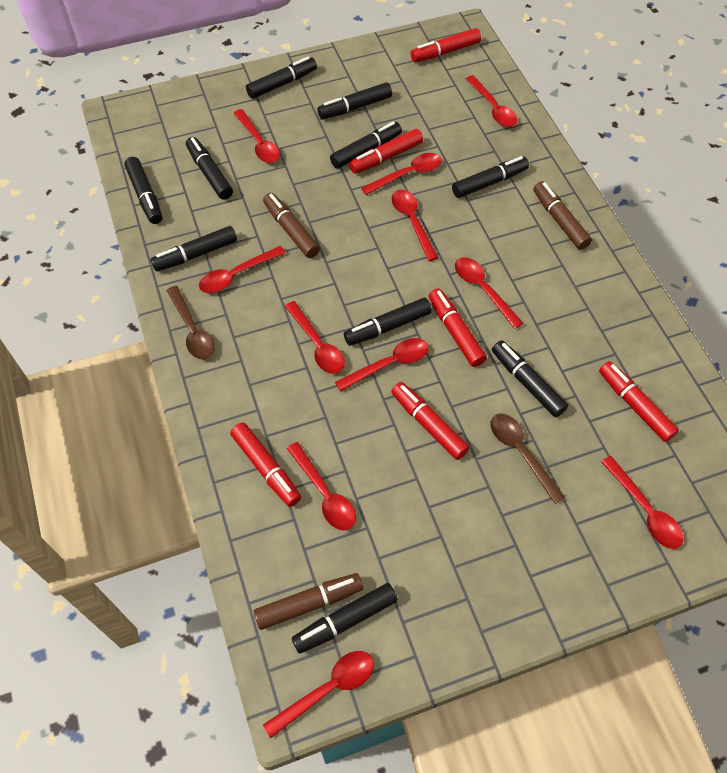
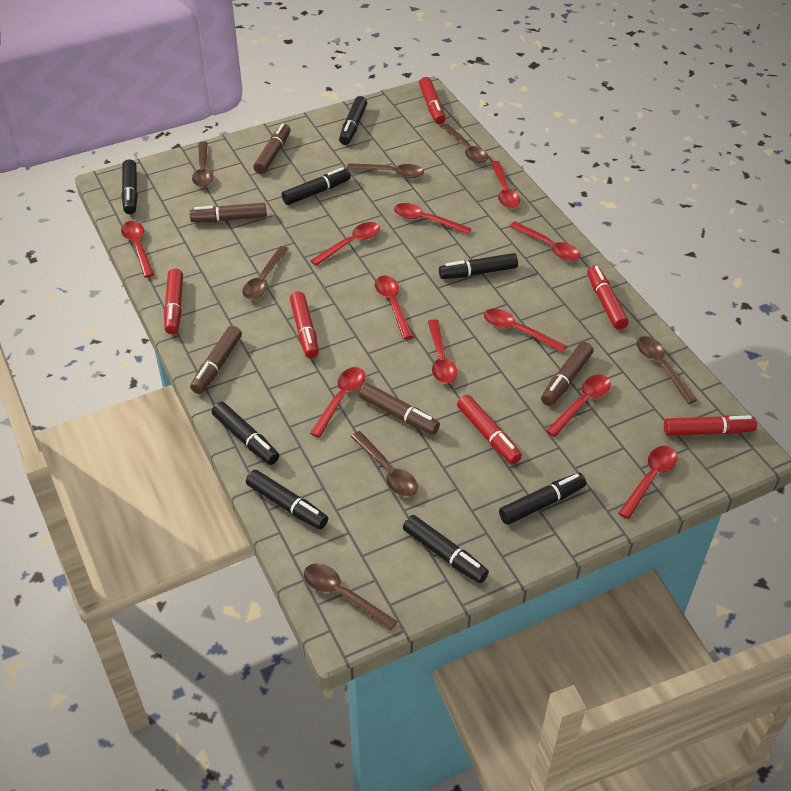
black marker: [124,157,163,224] [150,226,237,271] [186,137,233,200] [246,57,317,99] [292,583,398,654] [317,82,392,119] [330,121,402,169] [344,298,432,346] [452,156,529,198] [492,340,568,417] = 10 -> [122,159,138,214] [212,402,279,465] [246,470,328,530] [282,167,351,205] [339,96,367,145] [403,515,489,583] [439,253,518,279] [499,473,586,525] = 8
brown marker: [254,573,363,630] [263,193,320,258] [533,181,592,250] = 3 -> [189,203,267,222] [190,326,242,394] [253,123,290,174] [359,383,440,435] [541,342,593,406] = 5
brown spoon: [166,286,215,359] [491,414,566,504] = 2 -> [192,141,213,187] [242,246,289,299] [304,564,398,631] [347,163,424,178] [351,431,418,497] [441,124,488,163] [637,336,697,404] = 7

